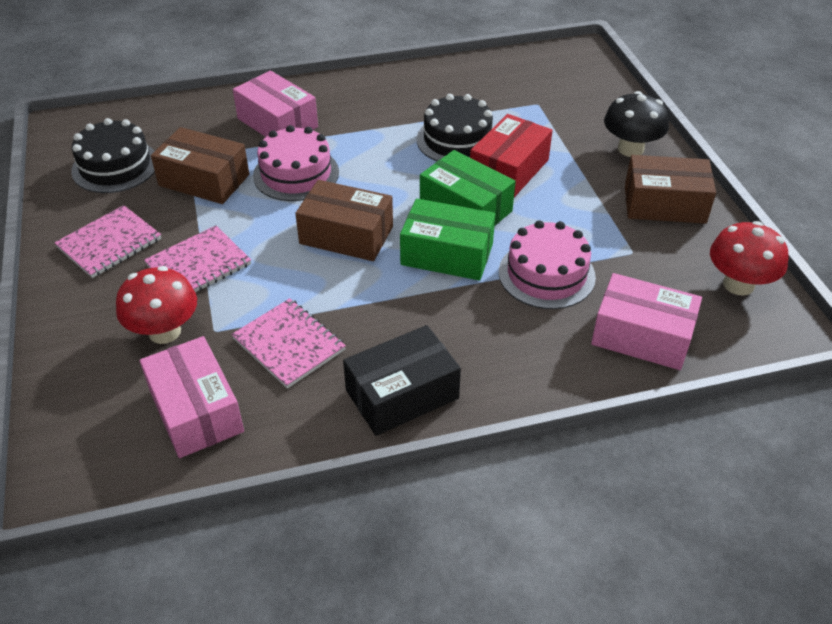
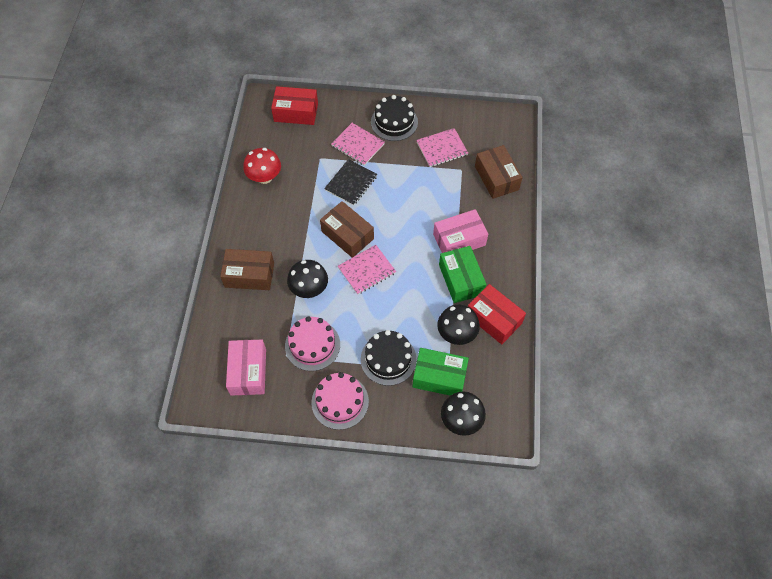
black box: [343,325,461,436] = 1 -> none = 0
black mushroom: [604,91,669,157] = 1 -> [287,260,328,298] [437,304,480,345] [441,391,486,436] = 3
black notebook: none = 0 -> [324,159,377,206] = 1
pink box: [140,336,244,458] [233,71,318,137] [591,273,702,370] = 3 -> [226,340,266,396] [433,209,488,253] = 2
red box: [470,114,553,197] = 1 -> [271,86,318,125] [468,284,526,345] = 2
red mushroom: [116,266,197,344] [710,221,789,296] = 2 -> [243,148,281,184] = 1

